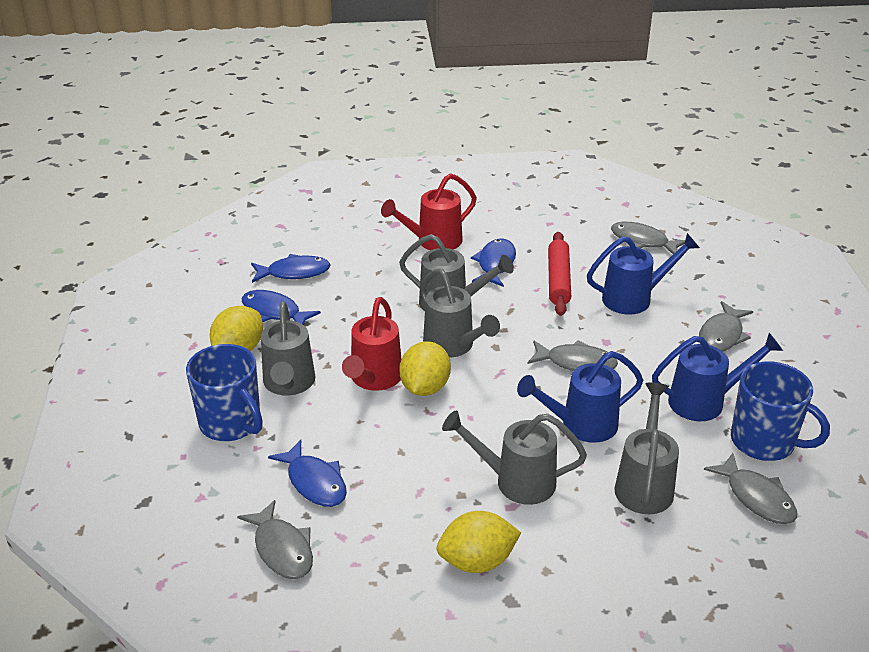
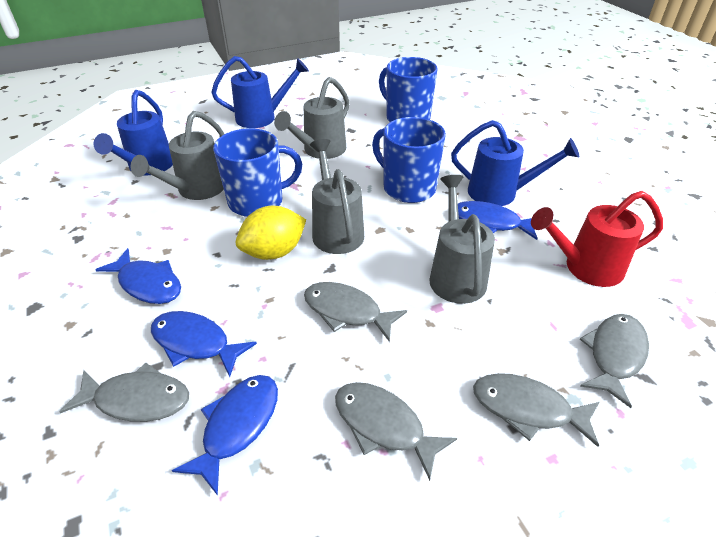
blue mug: [186,344,263,441] [731,361,830,461] = 2 -> [213,128,302,217] [372,117,446,203] [379,57,438,122] = 3
grey watering can: [261,301,315,396] [399,234,514,311] [420,268,500,358] [442,411,587,505] [615,383,679,514] = 5 -> [131,111,224,200] [274,77,350,159] [310,139,364,254] [429,175,495,304] = 4
red rolling pin: [548,232,571,316] = 1 -> none = 0
red watering can: [342,297,402,391] [381,173,477,250] = 2 -> [531,191,663,287] = 1
yellow lemon: [210,306,263,351] [399,341,451,396] [437,511,521,573] = 3 -> [236,206,306,260] = 1

